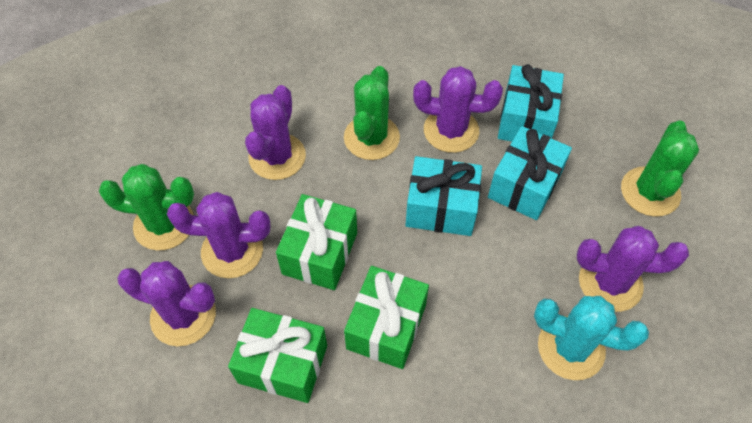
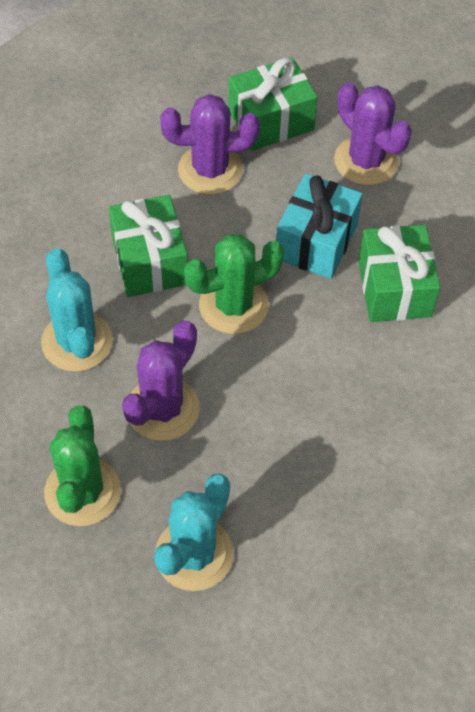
green cactus: [99,164,194,251] [344,66,400,160] [621,121,699,217] = 3 -> [44,405,121,526] [184,234,284,334] = 2
purple cactus: [117,261,216,346] [167,192,270,278] [245,85,306,180] [413,66,503,153] [577,226,689,312] = 5 -> [122,320,200,441] [160,94,260,195] [334,82,412,185] = 3
turquoise cactus: [534,296,649,380] = 1 -> [41,248,113,372] [154,474,234,591] = 2
turquoise gift: [406,156,482,236] [488,126,572,220] [498,64,564,142] = 3 -> [276,173,363,279] = 1

